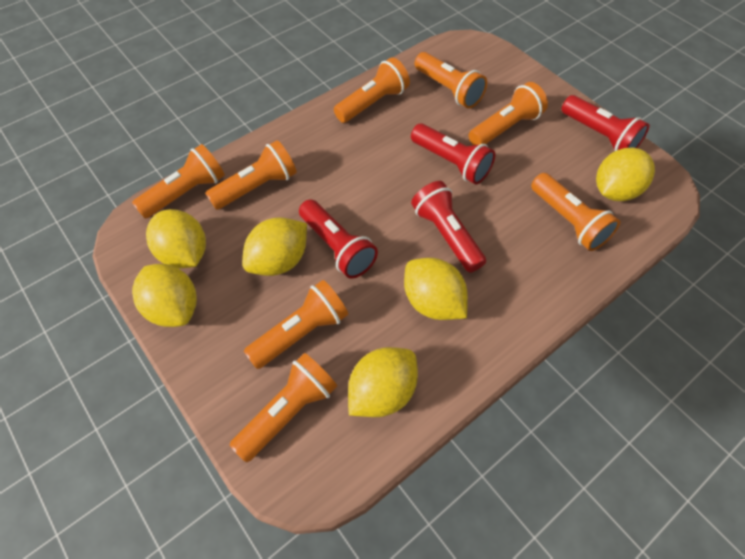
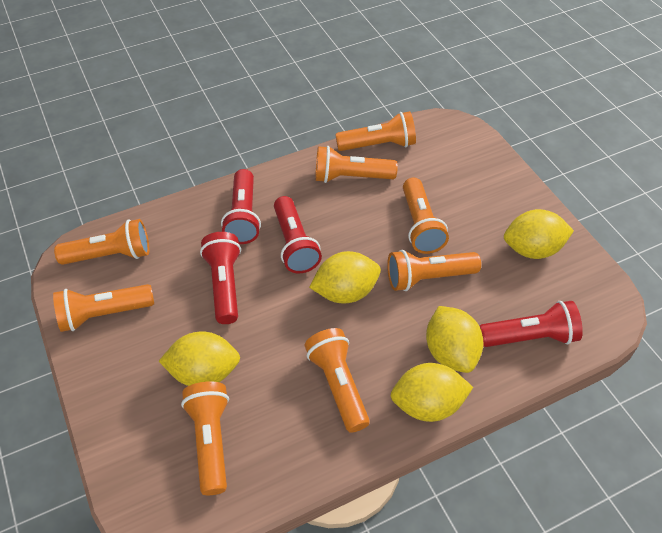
yellow lemon: [132,264,197,327] [146,209,206,268] [242,217,307,276] [348,347,418,417] [404,258,468,320] [596,147,655,201] = 6 -> [159,331,240,386] [309,251,381,304] [391,363,473,422] [426,306,483,373] [504,209,574,259] = 5

